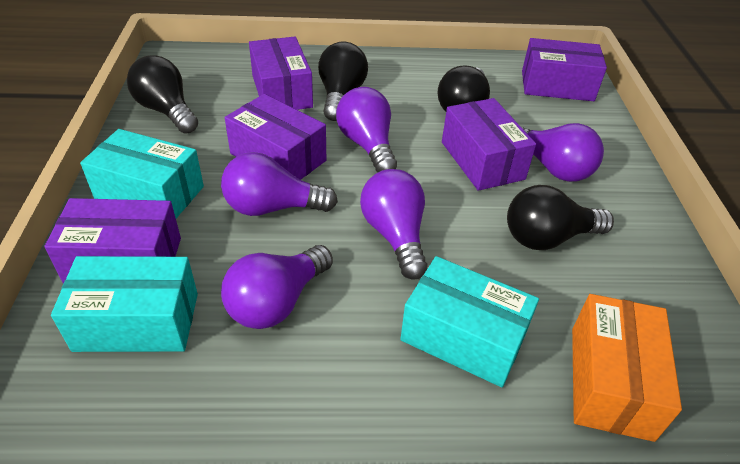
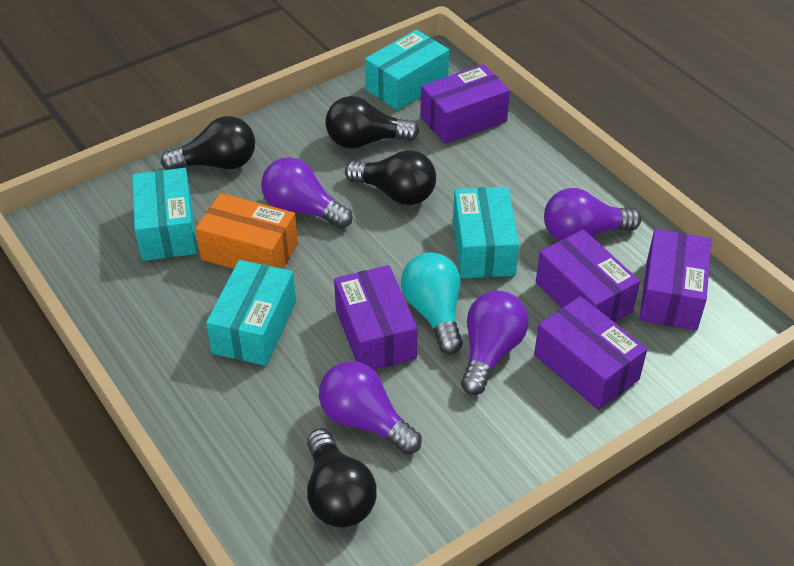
purple light bulb: [221,152,338,216] [221,245,333,329] [336,87,397,173] [360,169,428,280] [521,123,604,182] = 5 -> [261,157,353,229] [319,361,422,455] [461,291,528,395] [544,188,641,241] = 4
turquoise box: [51,256,198,352] [80,129,204,218] [400,256,539,387] = 3 -> [132,168,197,261] [206,260,296,366] [365,30,449,111] [453,187,519,278] = 4
turquoise light bulb: none = 0 -> [401,252,463,355] = 1

